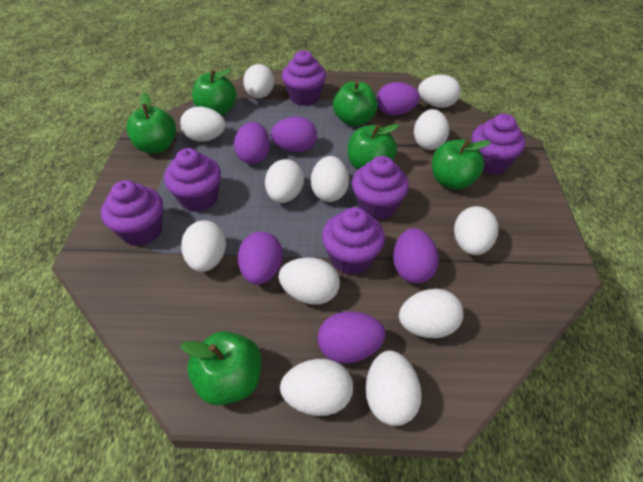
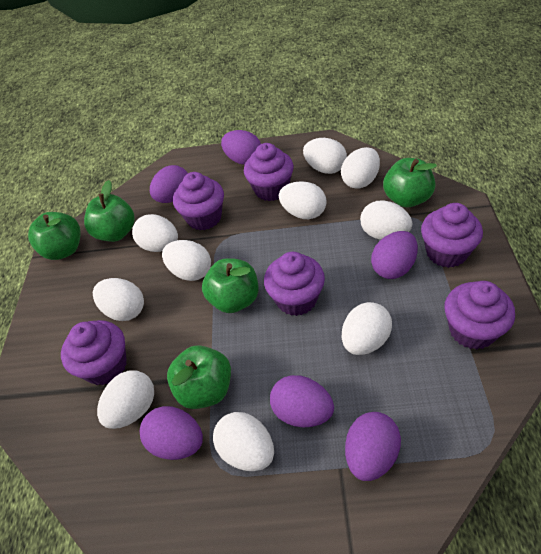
green apple: [126,93,176,154] [180,331,261,406] [192,69,237,116] [333,81,378,126] [348,124,399,170] [432,139,491,190] = 6 -> [28,212,81,260] [84,180,135,242] [167,345,231,409] [202,258,259,313] [383,158,437,208] = 5
white egg: [180,107,226,142] [181,220,226,272] [243,64,274,99] [265,159,304,203] [278,257,340,305] [280,359,353,416] [311,156,349,202] [365,350,422,426] [399,289,463,338] [414,109,449,150] [418,75,461,108] [454,206,498,255] = 12 -> [93,278,144,321] [97,370,154,429] [132,214,178,252] [162,240,211,281] [213,412,274,471] [279,181,327,219] [303,138,347,174] [341,147,380,189] [342,302,392,355] [360,201,412,240] = 10

